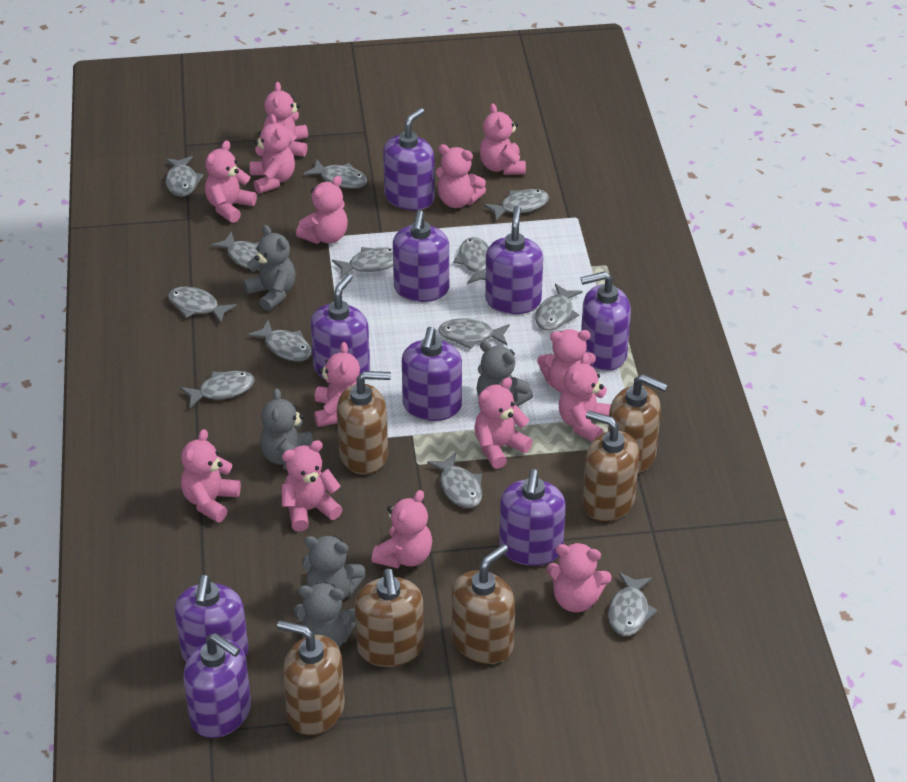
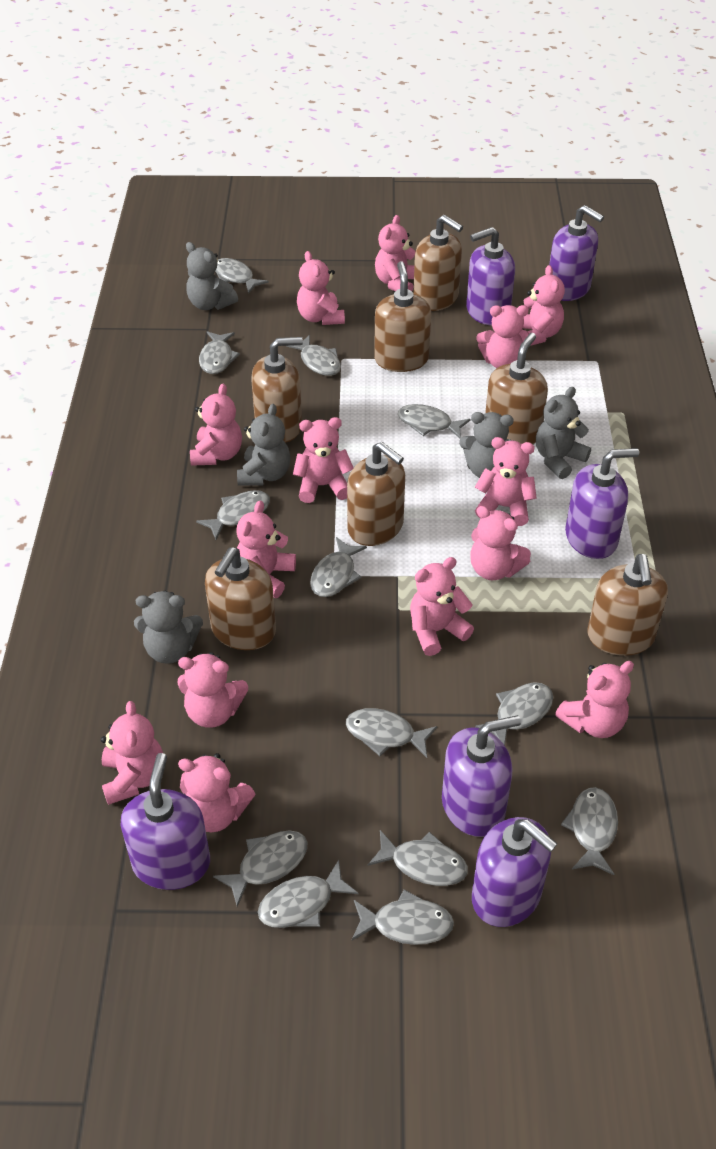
brown soap dispenser: [277,621,345,735] [337,371,391,474] [355,569,424,667] [452,544,515,664] [582,411,639,522] [608,374,668,474] = 6 -> [205,547,276,650] [251,337,303,443] [347,442,405,546] [374,261,431,372] [413,215,463,311] [485,333,548,444] [588,554,668,656] = 7
purple soap dispenser: [175,575,248,663] [183,633,251,738] [311,274,370,380] [383,108,435,210] [393,210,449,302] [402,327,462,421] [485,206,543,314] [499,469,566,566] [581,271,631,371] = 9 -> [120,753,210,890] [442,715,521,837] [466,227,515,325] [472,817,558,927] [549,205,604,301] [565,448,639,559] = 6

